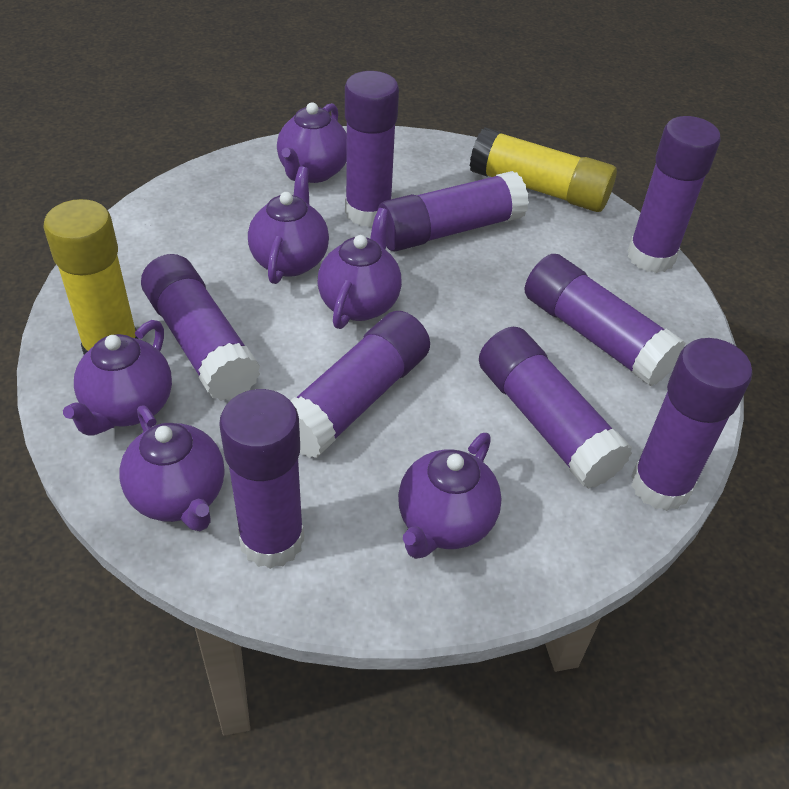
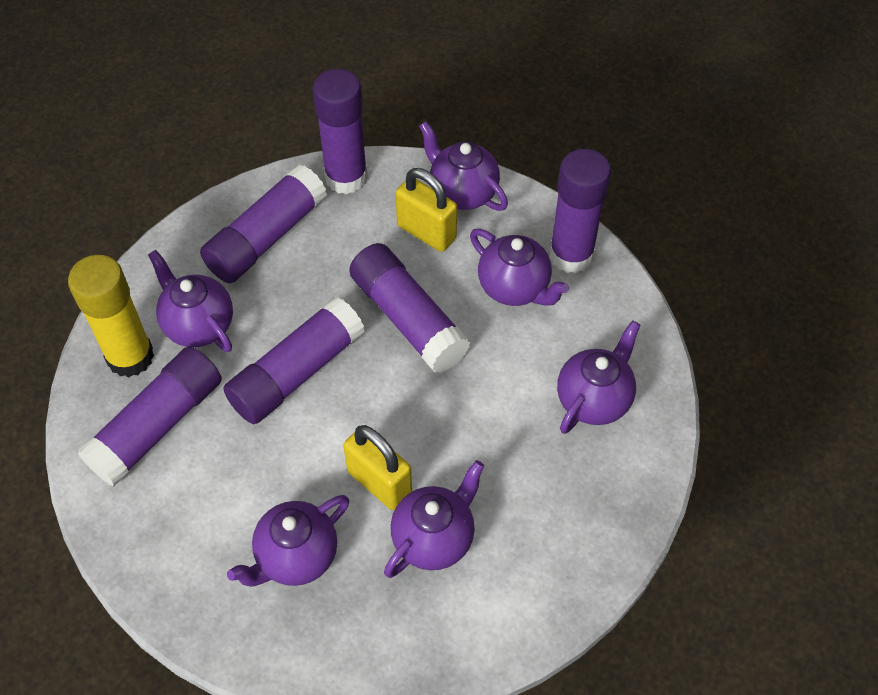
purple glue stick: [141,254,260,401] [219,389,304,569] [290,311,430,458] [345,71,399,227] [377,171,529,252] [479,327,632,489] [525,254,685,386] [628,116,721,273] [631,338,752,511] = 9 -> [77,347,222,487] [200,164,327,283] [223,297,365,424] [312,69,368,194] [349,243,470,373] [549,149,611,273] = 6
yellow glue stick: [43,199,139,355] [470,127,617,212] = 2 -> [68,255,154,377] = 1
yellow padlock: none = 0 -> [343,425,412,510] [395,168,457,252] = 2

